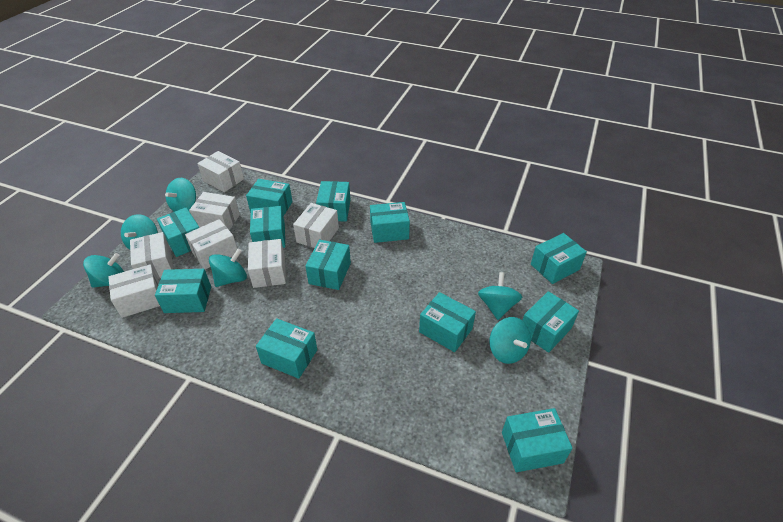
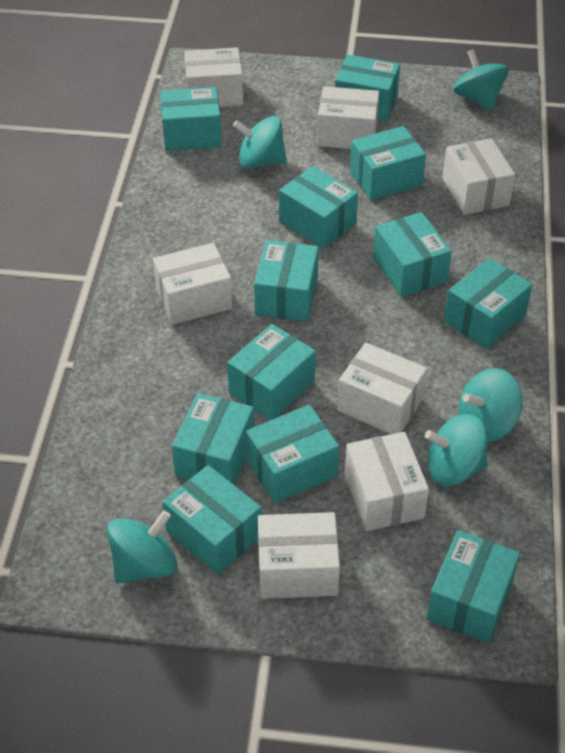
turquoise spinning top: [83,253,124,288] [121,214,158,250] [165,178,196,212] [209,249,247,287] [478,272,522,320] [489,317,531,364] = 6 -> [107,510,177,584] [233,116,287,169] [425,414,488,486] [453,49,509,111] [459,368,523,442] = 5

